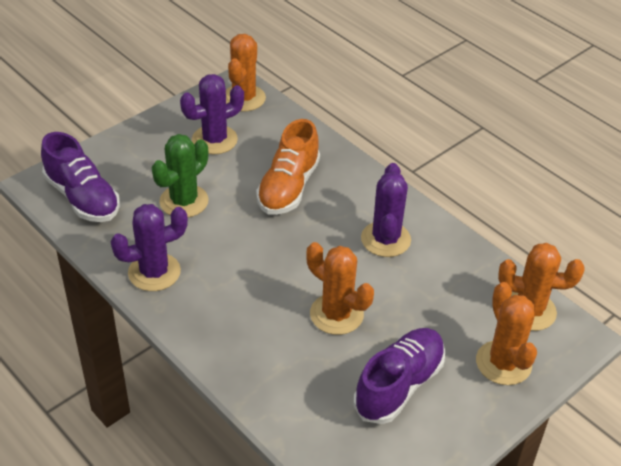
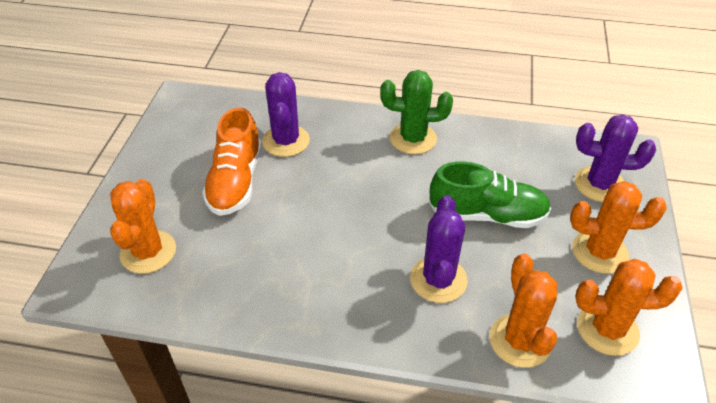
green shoe: none = 0 -> [429,162,551,228] = 1
purple shoe: [41,132,120,222] [354,328,445,424] = 2 -> none = 0

